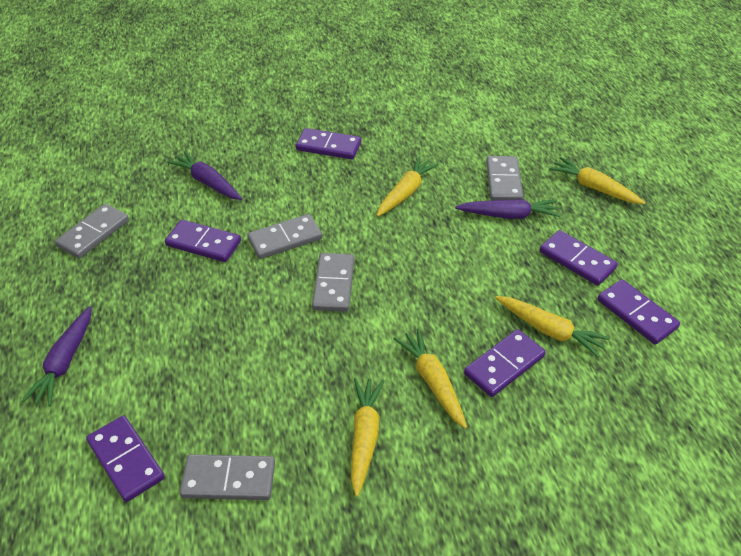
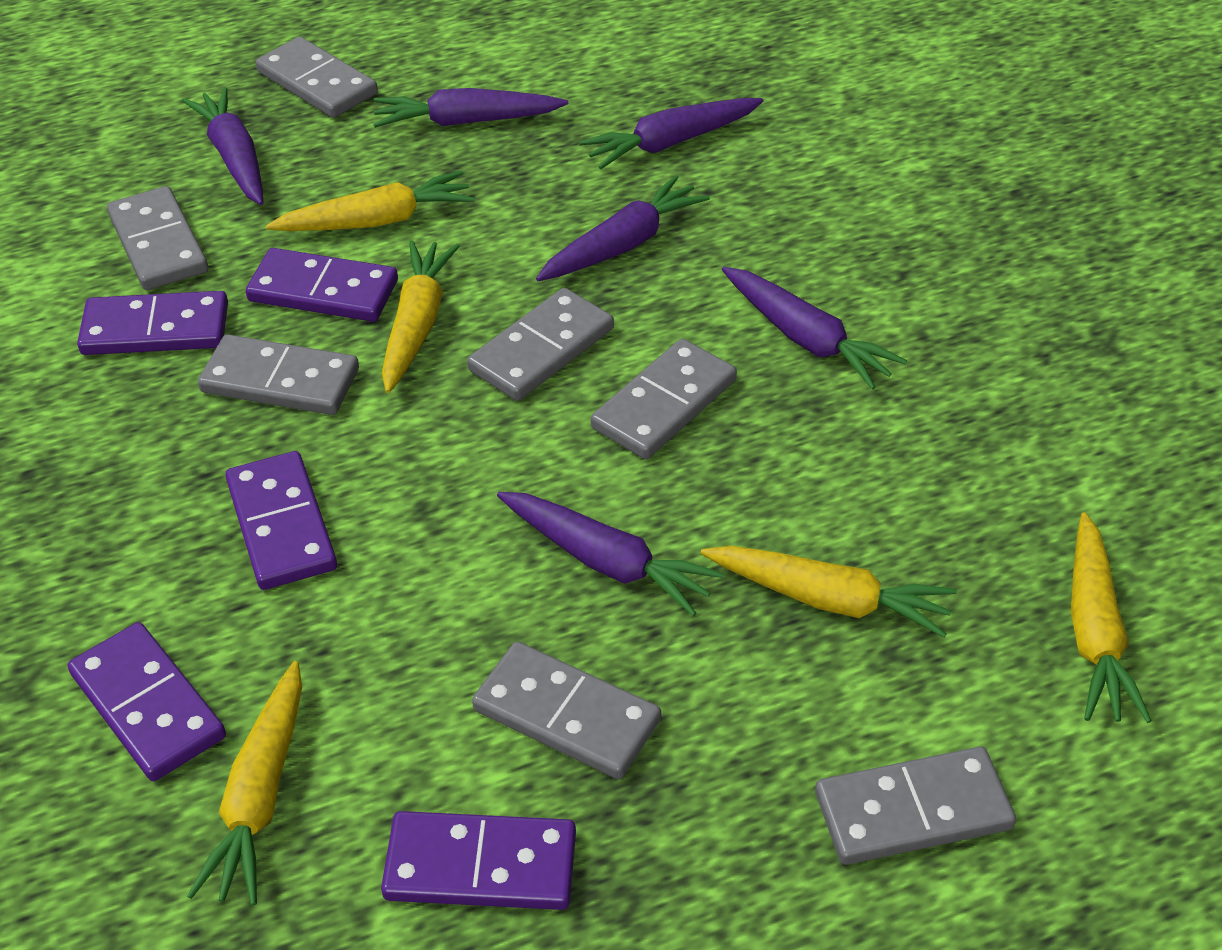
grey domino: [55,204,129,259] [180,454,275,500] [247,214,322,259] [312,253,354,312] [486,156,523,201] = 5 -> [107,186,208,290] [198,334,359,415] [256,37,378,118] [467,288,614,401] [472,642,661,779] [591,339,737,459] [815,747,1016,865] = 7
purple carrot: [21,306,91,406] [167,151,242,200] [455,199,561,219] = 3 -> [182,87,263,205] [373,88,568,128] [497,492,724,616] [536,175,710,281] [579,98,763,169] [722,267,907,390] = 6
purple domino: [86,416,165,502] [165,219,241,262] [296,128,361,159] [464,329,546,397] [540,230,618,286] [598,279,680,345] = 6 -> [68,622,226,781] [77,291,228,355] [225,451,337,590] [246,248,398,322] [381,811,576,910] = 5

